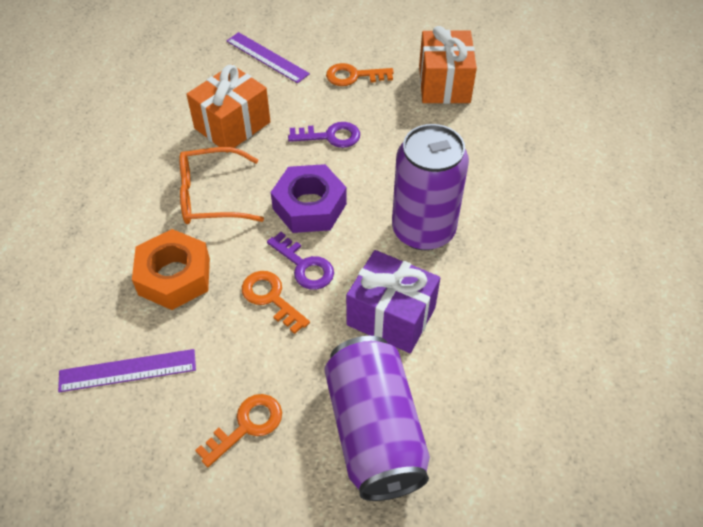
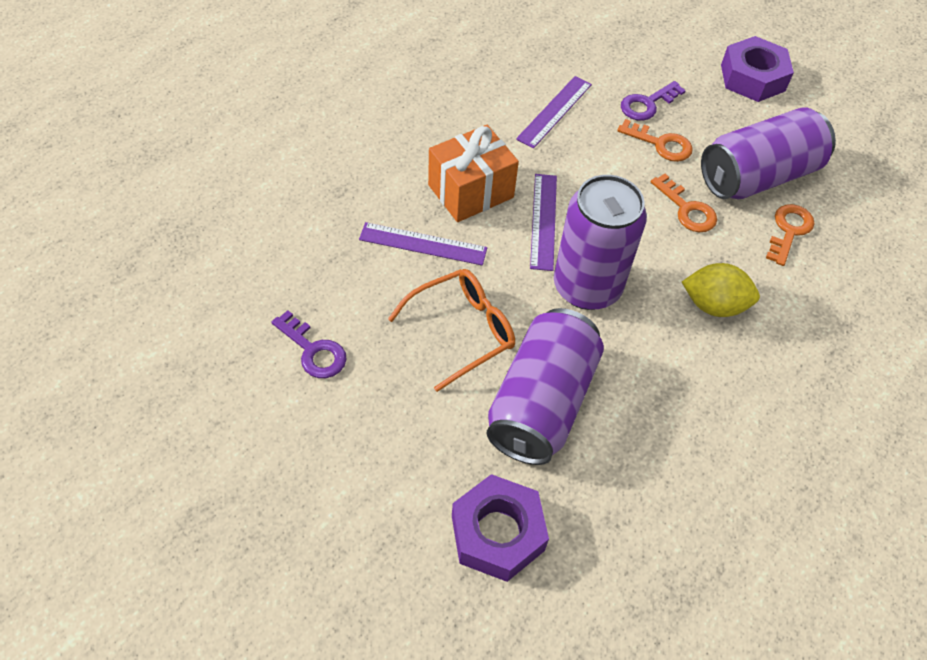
orange gift: [186,65,271,153] [419,26,477,104] = 2 -> [428,125,519,222] = 1
orange nut: [132,229,210,310] = 1 -> none = 0
purple can: [325,336,430,501] [392,124,469,250] = 2 -> [486,308,604,465] [554,175,647,310] [701,107,836,200] = 3
purple gift: [346,250,440,353] = 1 -> none = 0
purple nut: [271,164,347,233] = 1 -> [452,474,549,582] [721,36,794,102] = 2
purple ruler: [58,349,196,392] [227,32,310,83] = 2 -> [359,222,487,265] [516,76,592,148] [530,174,557,271] = 3
yellow lemon: none = 0 -> [682,263,760,317] = 1

